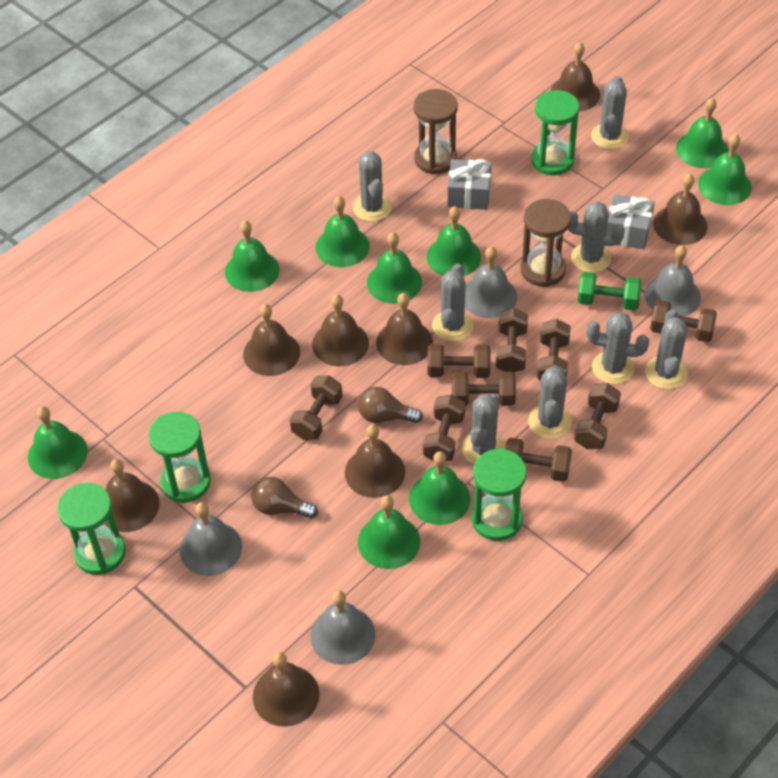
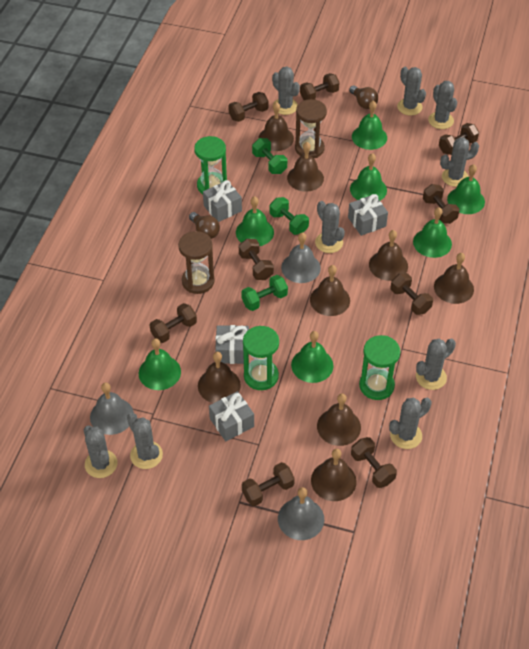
green bell: [28,406,88,479] [225,221,279,292] [315,196,370,267] [358,495,420,569] [367,232,422,304] [409,451,470,525] [427,206,481,276] [676,98,728,168] [698,134,752,205] = 9 -> [139,338,181,390] [236,196,274,246] [291,331,334,383] [350,153,387,201] [352,100,387,150] [413,207,452,258] [447,164,485,214] = 7
green dumbbell: [578,272,642,311] = 1 -> [241,275,288,311] [252,138,287,174] [270,197,309,235] = 3
green hourglass: [57,483,126,575] [148,412,211,503] [472,449,527,541] [531,90,579,175] = 4 -> [194,136,227,194] [243,326,279,390] [359,335,401,400] = 3
grey bell: [180,502,242,576] [310,590,375,665] [465,246,517,318] [644,245,701,316] = 4 -> [90,383,134,435] [278,487,324,540] [281,232,321,283] = 3
grey cactus: [353,151,392,222] [432,264,473,342] [462,393,505,464] [528,366,572,439] [568,202,625,273] [587,312,649,384] [591,76,629,149] [645,310,688,389] = 8 -> [84,426,118,478] [127,413,163,469] [272,66,300,115] [315,201,345,253] [389,398,431,449] [397,67,426,116] [416,339,456,390] [428,81,457,129] [440,137,479,187] = 9
grey gift: [447,159,492,210] [606,194,655,249] = 2 -> [203,180,242,222] [209,391,254,441] [215,325,249,364] [348,194,388,236] = 4

